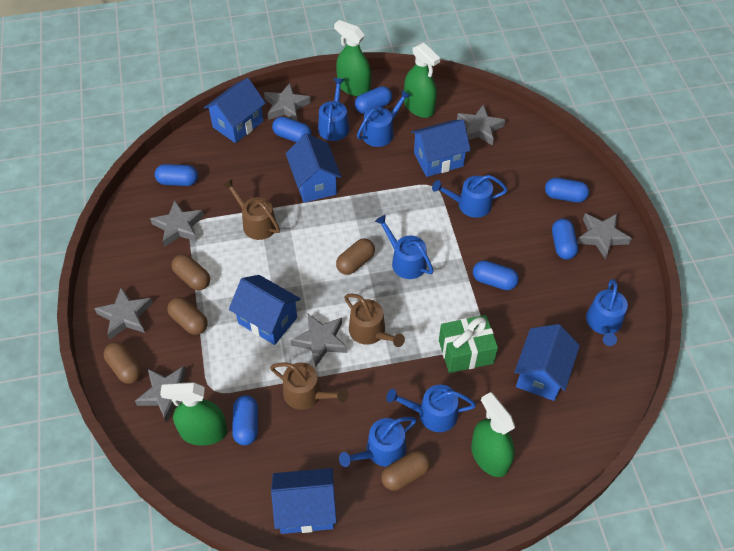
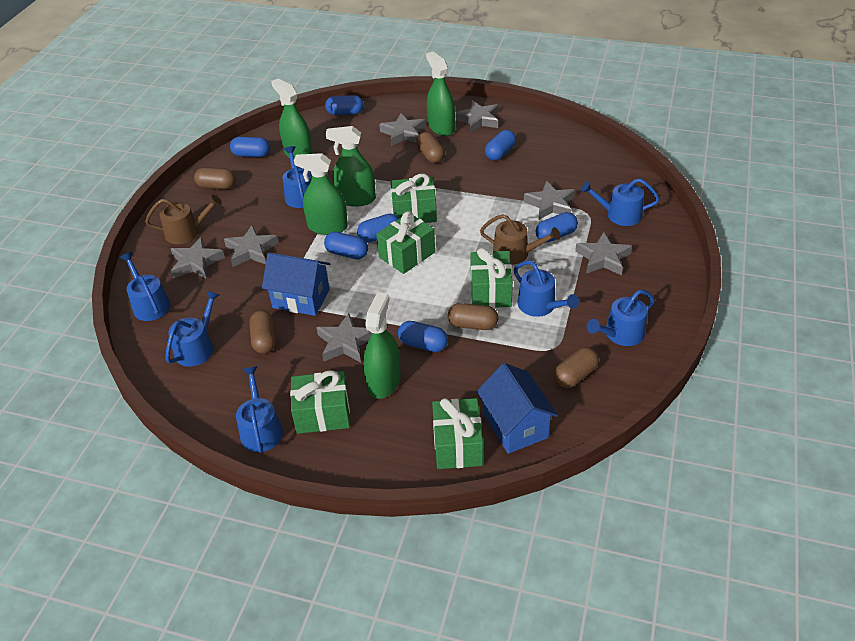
blue house: [204,78,266,143] [229,275,301,345] [271,468,337,534] [286,133,341,203] [411,120,471,177] [514,324,580,401] = 6 -> [262,252,330,316] [477,363,558,454] = 2
brown watering can: [223,179,280,240] [270,362,348,410] [344,294,405,347] = 3 -> [145,195,222,244] [480,214,560,265] = 2
green gift: [439,315,498,373] = 1 -> [290,370,350,434] [376,212,435,274] [391,174,437,223] [432,398,483,469] [470,248,513,308] = 5
green spray bottle: [160,382,227,446] [334,20,371,97] [404,43,440,118] [471,392,515,477] = 4 -> [271,79,313,158] [294,153,348,235] [326,126,376,207] [363,292,401,399] [426,52,455,136] = 5

